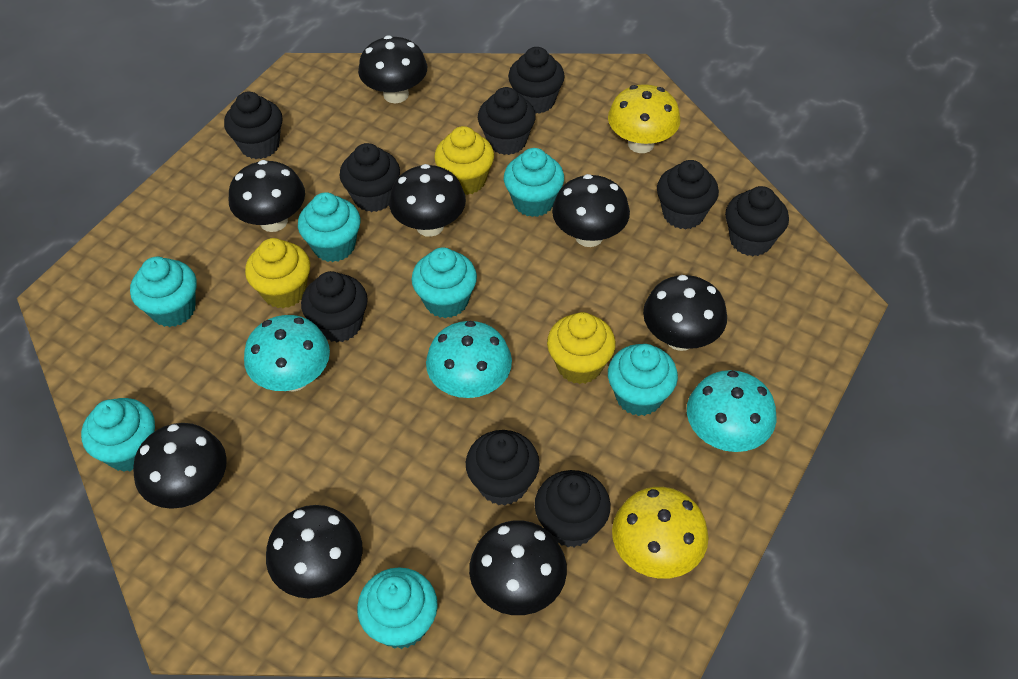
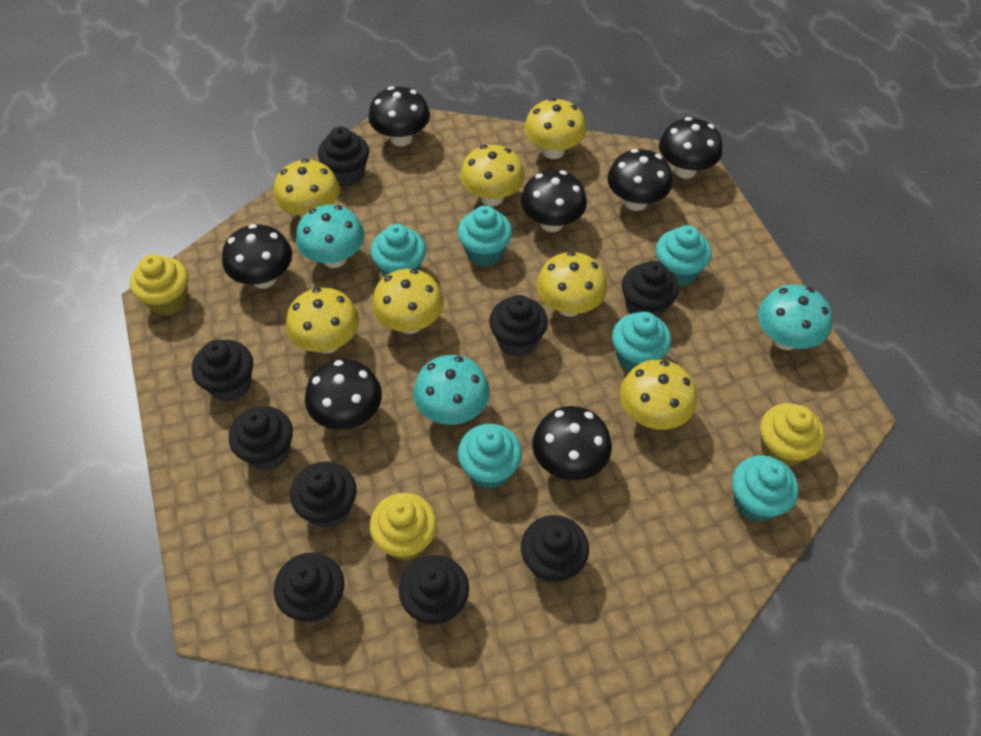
black mushroom: [133,423,227,509] [229,160,305,232] [266,505,363,598] [358,35,427,103] [389,164,466,237] [469,520,567,615] [552,174,630,247] [643,275,727,351] = 8 -> [222,224,292,289] [305,359,382,430] [368,86,430,146] [521,170,587,232] [532,406,612,480] [607,149,673,211] [659,117,722,179] = 7
turquoise cupcake: [81,398,155,472] [130,257,196,327] [298,192,360,262] [357,567,438,649] [411,247,477,318] [504,148,564,217] [608,344,678,416] = 7 -> [371,224,426,277] [458,206,512,267] [458,424,522,489] [612,312,671,371] [656,225,712,286] [732,455,798,522] = 6
yellow mushroom: [608,84,681,153] [612,487,708,579] = 2 -> [274,159,340,218] [286,288,359,353] [372,269,444,334] [460,145,525,206] [524,98,586,159] [537,251,607,317] [620,360,697,430] = 7

